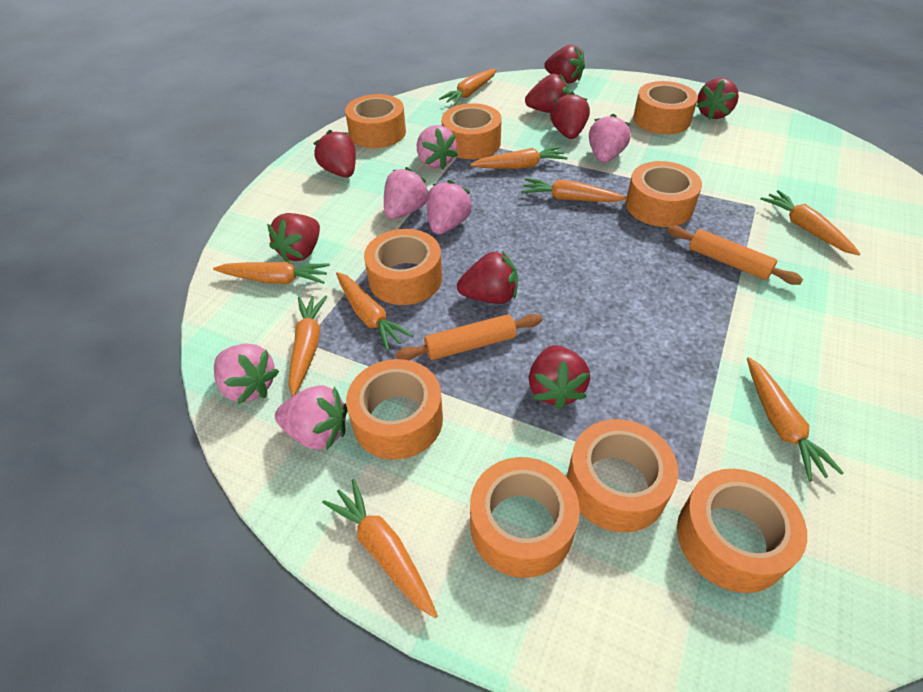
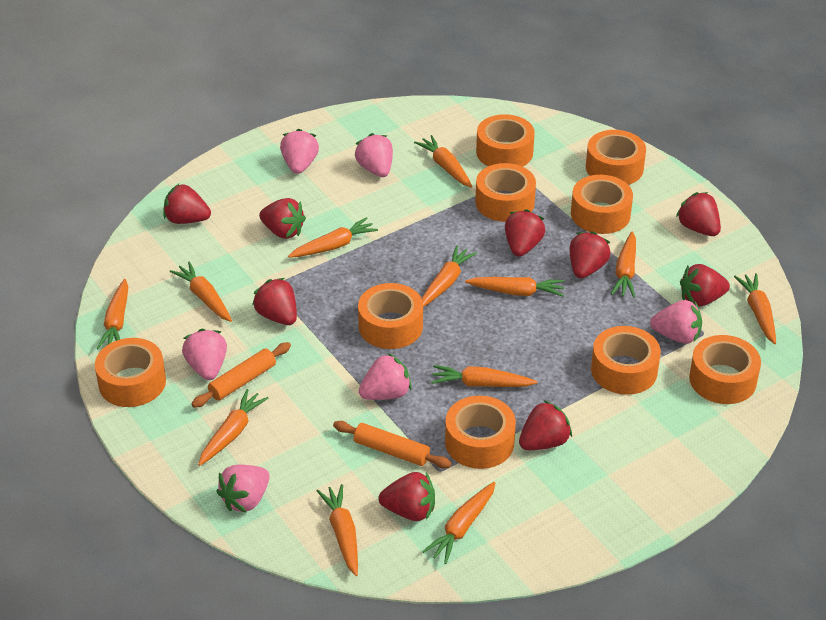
orange carrot: [213,262,330,284] [288,296,327,396] [322,479,438,618] [336,272,413,351] [439,69,497,105] [470,146,568,169] [521,178,627,202] [747,357,844,481] [760,190,860,255] = 9 -> [96,279,128,349] [169,261,232,322] [198,389,268,466] [288,217,378,258] [316,484,358,576] [414,135,472,188] [422,245,477,307] [422,482,495,564] [431,365,537,387] [465,277,564,297] [611,232,636,298] [734,273,776,344] = 12
red strawberry: [267,213,320,262] [314,130,356,178] [457,251,518,304] [525,74,569,113] [528,345,590,410] [544,45,585,83] [550,92,590,139] [697,78,739,120] = 8 -> [164,183,211,224] [252,278,297,325] [259,198,306,239] [378,472,435,521] [505,209,545,256] [519,400,572,450] [569,231,611,278] [676,192,721,236] [680,264,730,307] = 9

